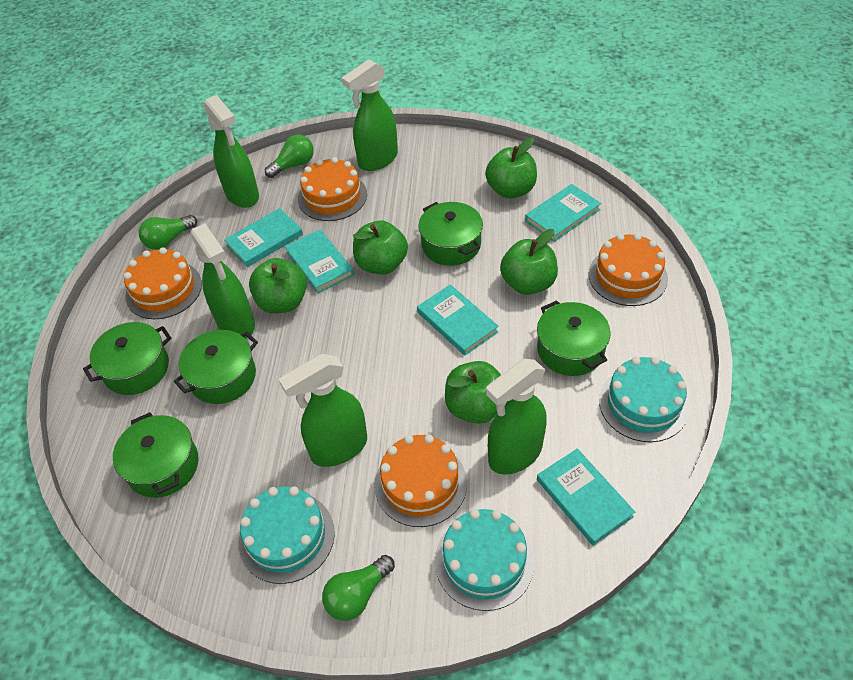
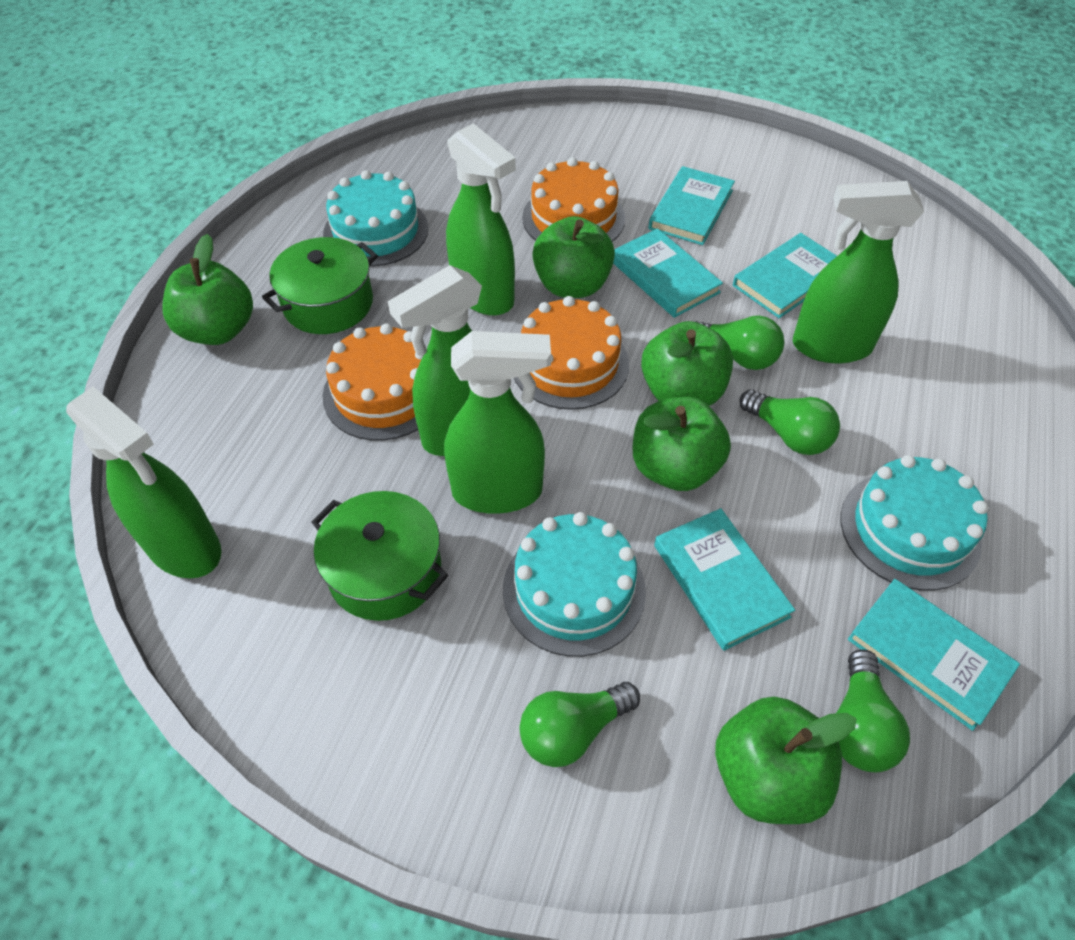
green light bulb: [138,215,197,250] [265,135,314,178] [322,555,395,621] = 3 -> [519,682,640,767] [694,315,784,370] [739,389,840,455] [836,649,910,772] = 4
green pot: [83,322,171,395] [113,412,199,498] [174,330,258,404] [418,202,483,266] [537,300,611,376] = 5 -> [262,237,378,334] [311,491,448,621] = 2
orange cake: [123,247,202,319] [298,157,367,221] [374,435,467,527] [589,233,668,306] = 4 -> [322,323,423,441] [514,296,629,410] [522,157,625,242] = 3

